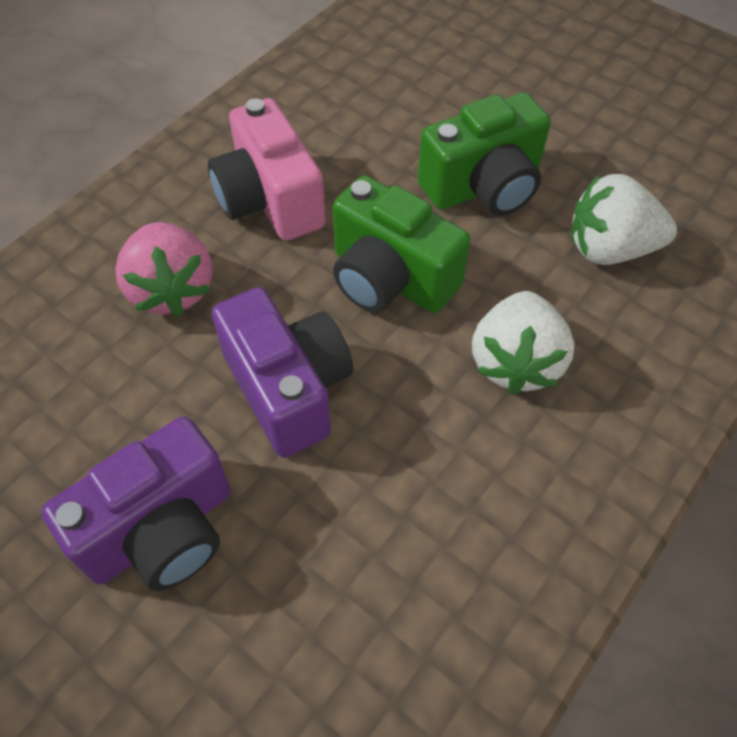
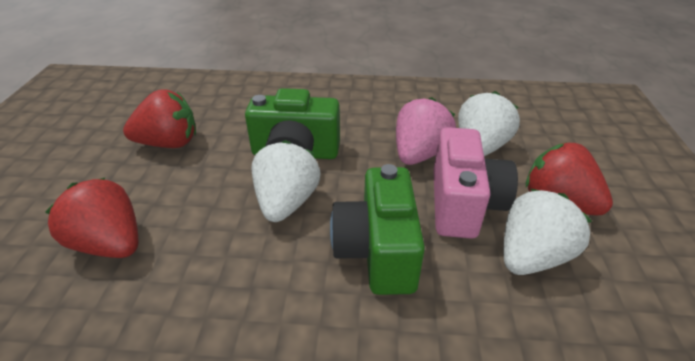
purple camera: [41,417,231,591] [212,287,353,458] = 2 -> none = 0
red strawberry: none = 0 -> [45,177,139,258] [123,89,196,148] [526,142,613,216] = 3
white strawberry: [472,291,574,395] [571,174,677,265] = 2 -> [252,140,321,222] [458,91,520,156] [503,189,592,275] = 3

